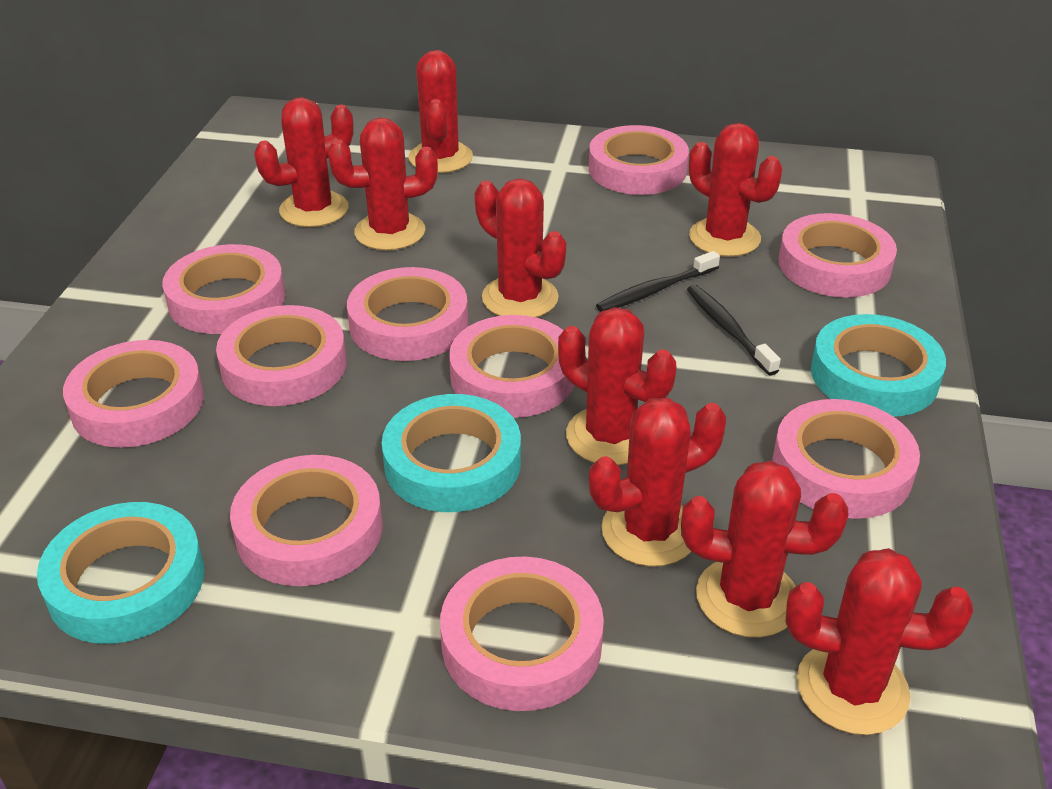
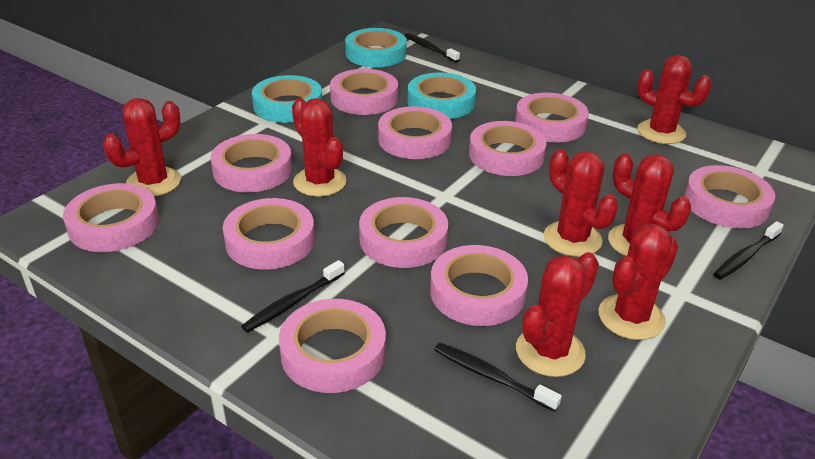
black toothbrush: [596,251,720,312] [687,285,781,376] = 2 -> [241,260,345,332] [405,33,460,63] [434,343,562,412] [713,221,784,280] = 4
pink tape: [63,340,204,448] [162,244,285,334] [216,305,347,406] [230,455,383,586] [347,267,468,361] [440,556,604,711] [449,315,574,418] [589,125,689,195] [772,399,920,519] [779,213,897,298] = 10 -> [63,183,159,252] [211,134,292,192] [223,198,315,270] [279,299,386,393] [330,69,398,115] [359,197,448,268] [378,106,452,159] [430,245,528,326] [469,121,546,176] [515,93,589,142] [684,165,775,228] = 11
red cactus: [254,97,353,227] [328,118,438,251] [408,50,473,173] [475,178,566,318] [558,307,676,465] [589,398,726,567] [681,461,848,638] [689,123,782,257] [786,548,973,735] = 9 -> [103,98,181,197] [292,98,347,197] [516,252,599,377] [544,149,618,257] [599,223,678,340] [608,153,691,256] [637,55,712,144] = 7

